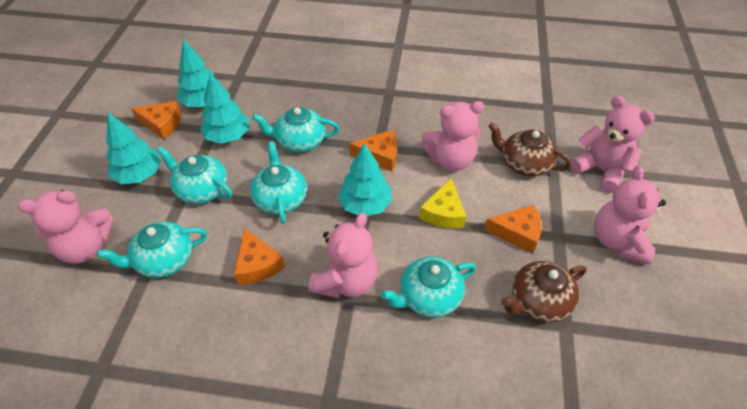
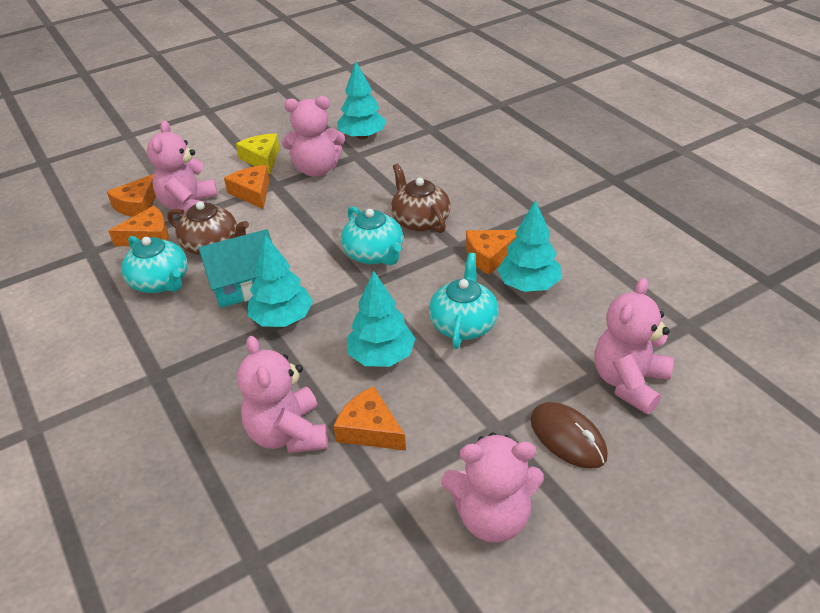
brown mouse: none = 0 -> [530,402,608,469] = 1
orange cheese: [131,101,181,139] [234,228,285,284] [350,130,397,171] [484,205,541,253] = 4 -> [107,174,156,217] [108,206,169,246] [224,165,270,209] [333,386,406,451] [466,230,517,275] = 5
turquoise house: none = 0 -> [199,229,272,308] = 1
turquoise teapot: [97,221,207,278] [157,146,232,204] [250,141,307,224] [252,107,339,152] [381,257,476,318] = 5 -> [121,236,187,293] [341,206,403,265] [429,253,499,349] = 3

